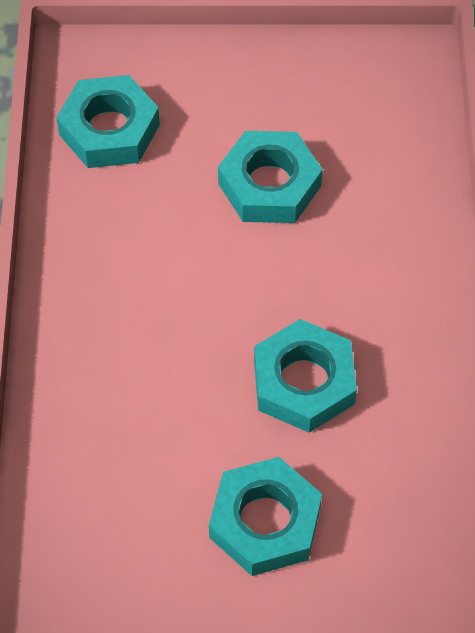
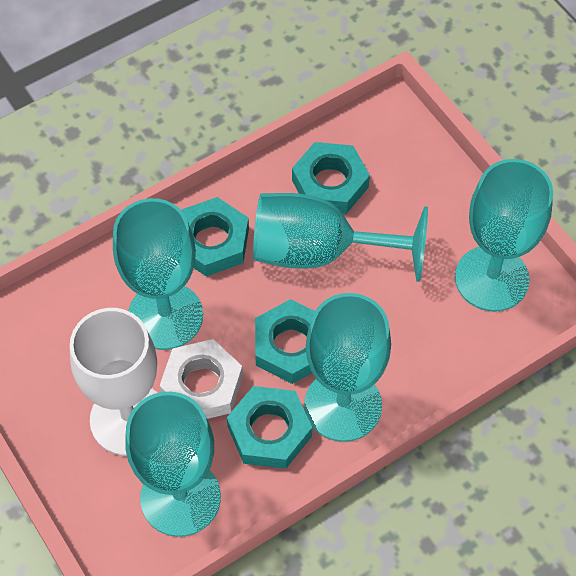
turquoise goblet: none = 0 -> [113,198,203,350] [125,392,221,537] [253,193,428,282] [304,293,391,442] [455,159,553,312] = 5
white goblet: none = 0 -> [70,308,157,456] = 1
white nut: none = 0 -> [159,339,243,419] = 1

